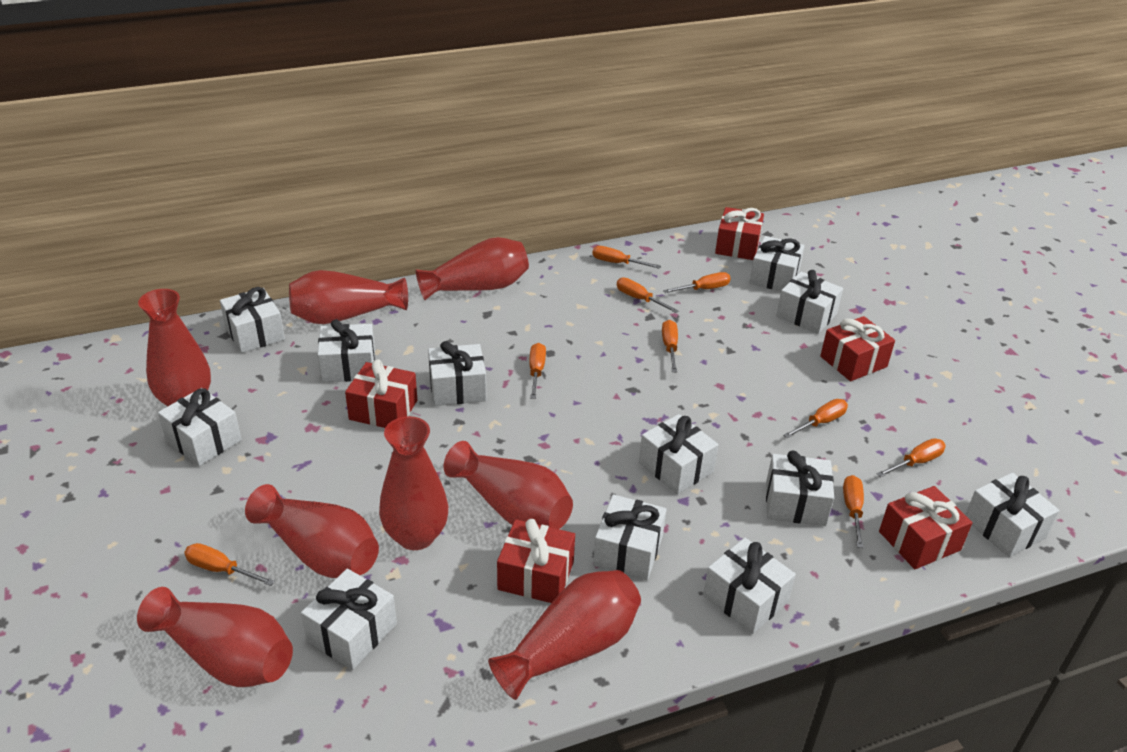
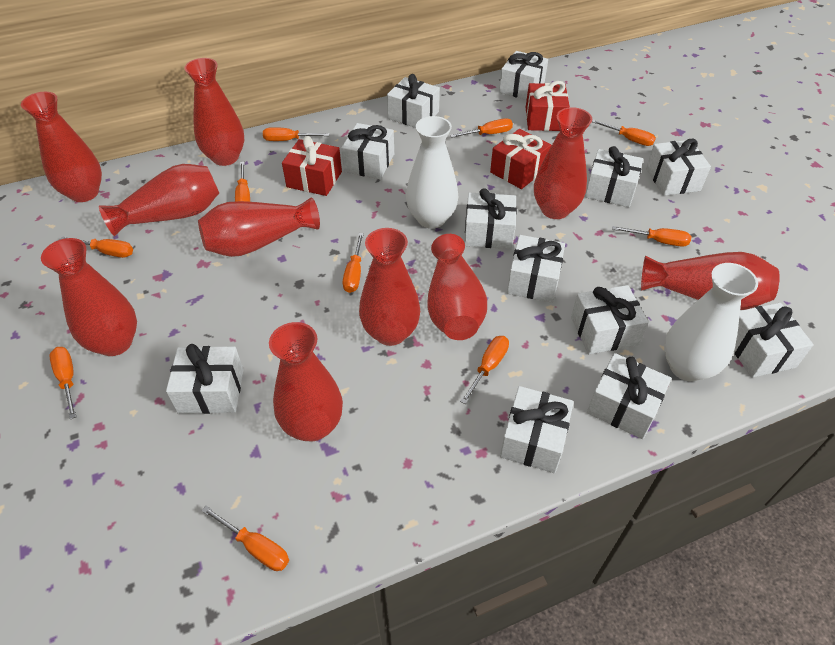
orange screwdriver: [184,543,275,586] [529,343,546,399] [592,246,661,269] [617,277,679,313] [662,320,678,372] [663,272,731,293] [783,399,848,438] [843,475,864,548] [877,438,946,477] = 9 -> [50,347,77,419] [60,236,133,258] [201,506,289,571] [235,162,250,202] [263,127,329,141] [343,233,364,293] [450,118,513,138] [460,336,509,404] [592,119,656,146] [612,226,691,247] = 10
red gift: [345,360,417,428] [497,519,575,603] [715,207,764,260] [820,316,895,381] [879,486,973,569] = 5 -> [282,136,342,196] [490,129,551,189] [526,81,570,131] = 3
red vase: [137,587,293,687] [138,289,211,406] [245,484,379,578] [289,270,408,324] [379,416,448,550] [415,237,529,300] [444,441,573,529] [488,570,641,700] = 8 -> [21,92,102,202] [41,238,137,356] [99,164,219,236] [184,58,244,166] [198,197,320,257] [269,322,343,441] [359,228,420,346] [427,234,487,340] [534,107,592,219] [641,252,780,310] = 10
white vase: none = 0 -> [406,116,458,229] [664,263,758,382] = 2

